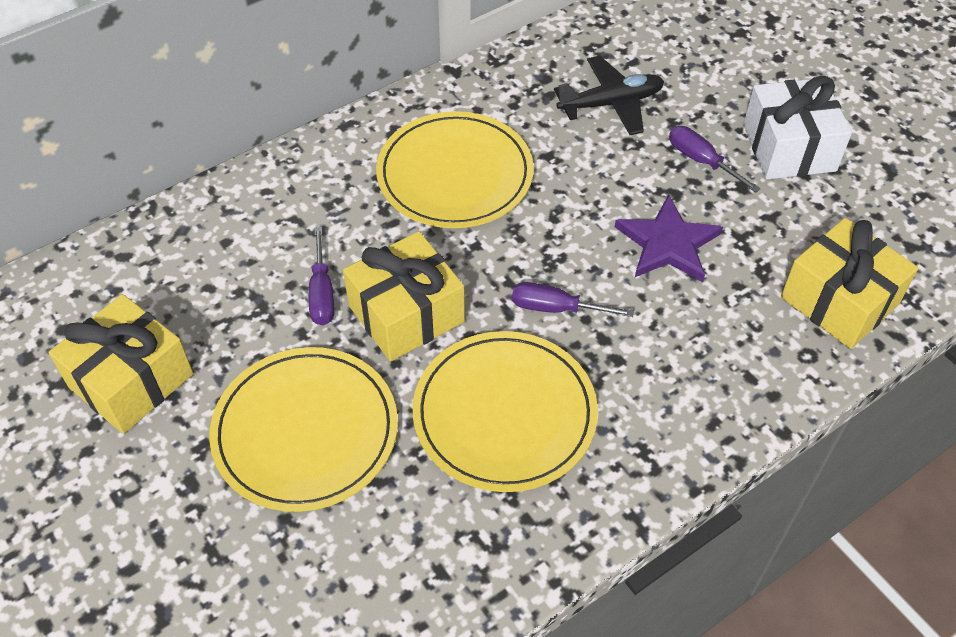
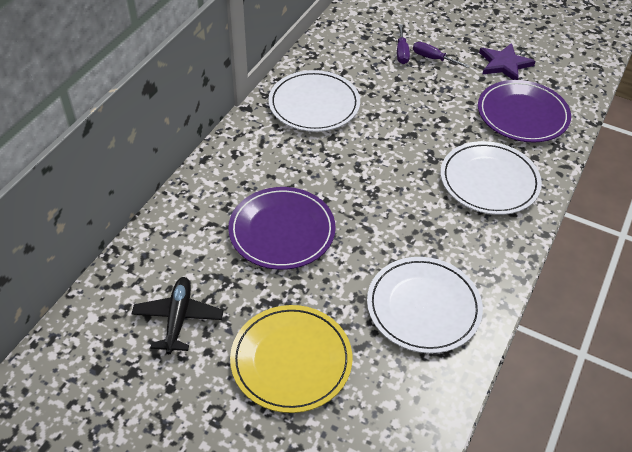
purple plate: none = 0 -> [228,187,336,270] [478,80,571,142] = 2
purple screwdriver: [309,227,334,325] [512,282,634,317] [669,126,761,193] = 3 -> [397,24,410,64] [413,42,470,68] = 2
white gift: [743,76,852,179] = 1 -> none = 0
white plate: none = 0 -> [268,70,360,132] [367,257,483,354] [441,141,542,215] = 3
yellow gift: [48,294,193,434] [343,231,465,361] [781,218,918,349] = 3 -> none = 0
yellow plate: [209,347,398,512] [376,111,534,228] [413,331,598,492] = 3 -> [230,305,352,413] = 1

